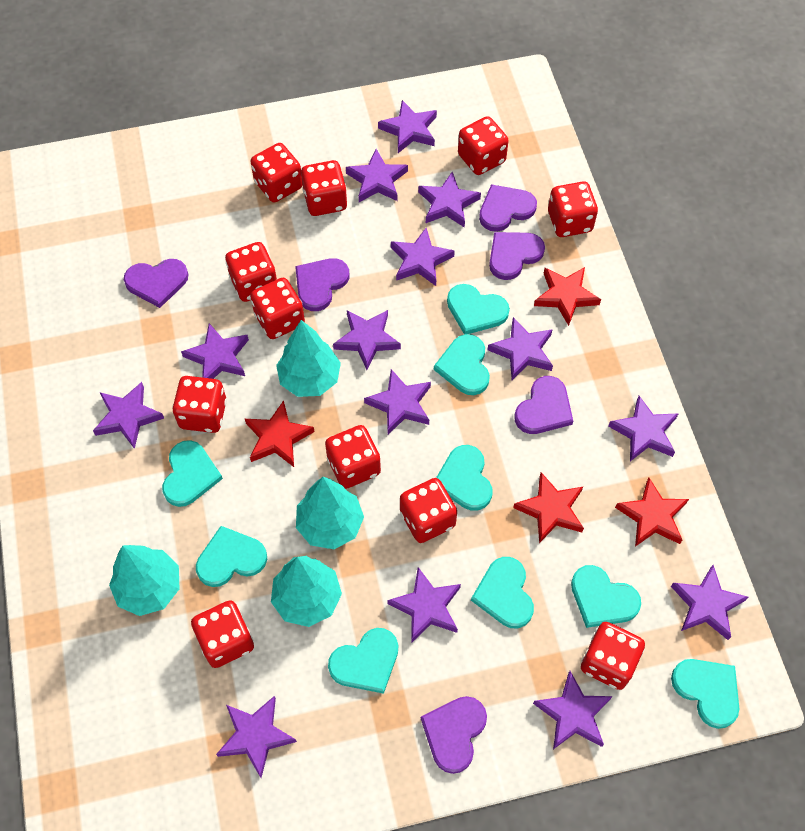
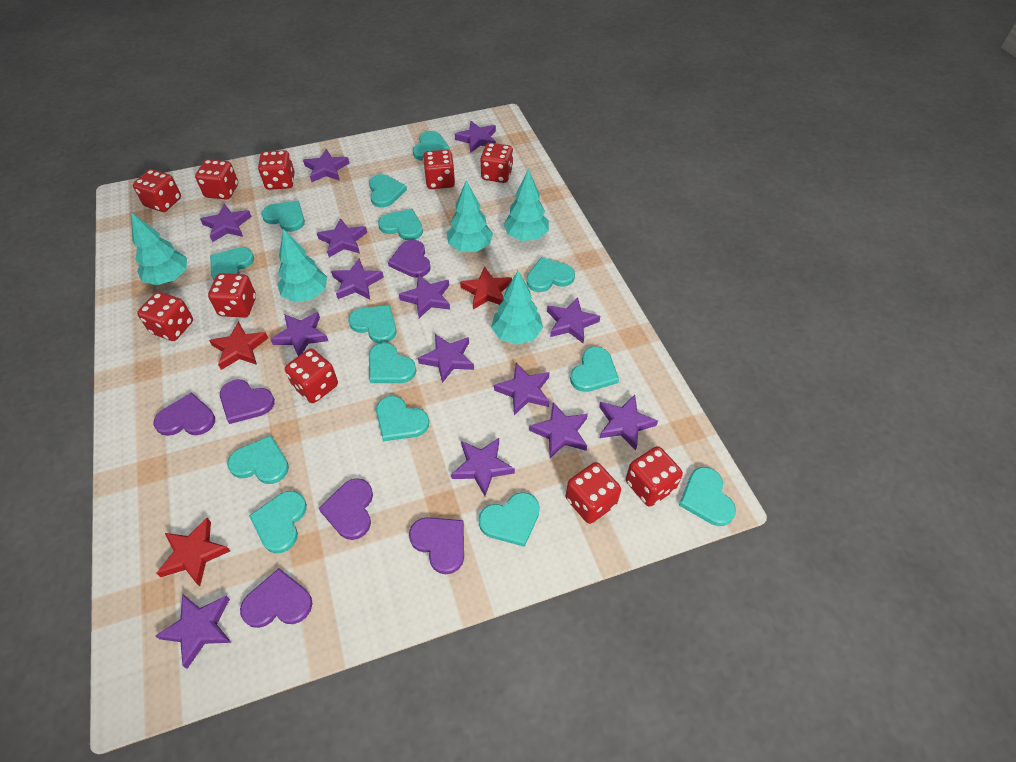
red dice: [172,376,227,433] [191,600,254,668] [225,242,277,302] [250,278,305,339] [251,143,302,202] [301,160,347,216] [325,425,381,489] [400,478,457,543] [458,116,509,175] [548,182,598,237] [581,622,645,690] = 11 -> [133,169,181,212] [137,292,193,341] [195,159,238,200] [208,273,256,318] [258,150,295,190] [285,348,338,403] [423,150,455,189] [480,143,513,183] [566,462,621,524] [626,446,683,507] = 10
red star: [245,400,314,467] [513,472,584,543] [534,267,601,326] [615,478,689,547] = 4 -> [156,518,230,586] [209,321,268,370] [460,266,512,309] = 3
turquoise heart: [162,440,223,507] [196,526,267,587] [328,628,398,694] [434,334,490,395] [436,445,493,511] [447,284,510,335] [471,557,534,628] [571,565,641,628] [671,659,739,729] = 9 -> [210,247,254,280] [227,436,289,484] [249,491,307,553] [261,201,305,232] [348,305,397,343] [369,174,407,207] [369,343,416,383] [376,396,429,442] [378,209,423,240] [413,131,450,161] [478,492,540,547] [526,257,575,292] [570,347,619,392] [679,467,736,526] = 14
turquoise tree: [109,545,180,616] [271,556,342,627] [276,320,341,397] [296,477,364,549] = 4 -> [131,212,187,285] [277,229,327,302] [447,180,493,252] [491,271,543,345] [503,169,549,241] = 5

